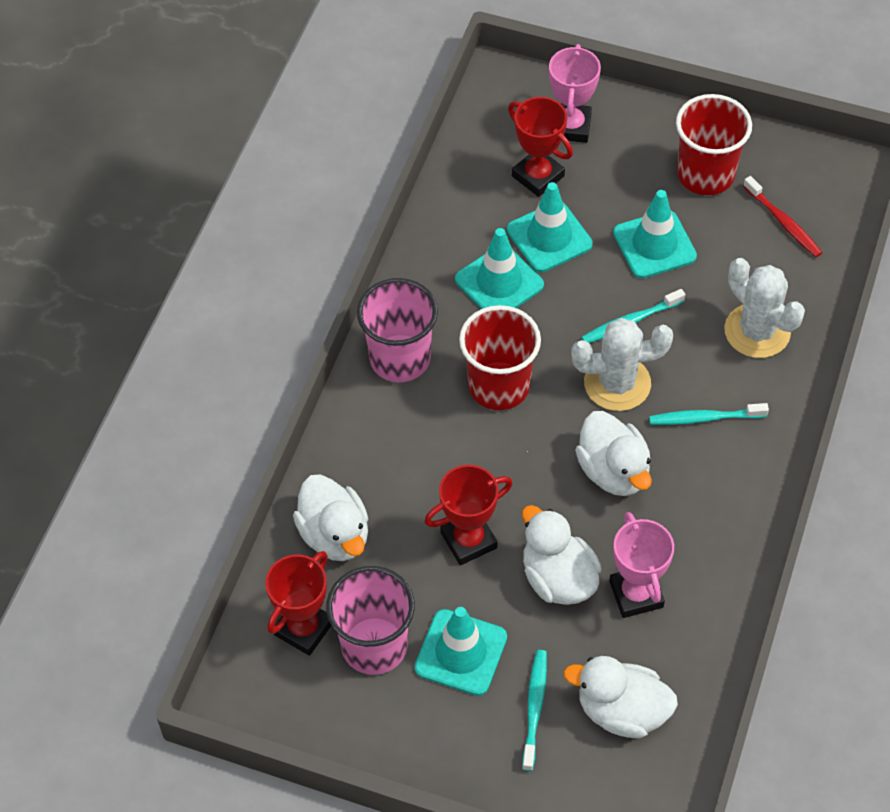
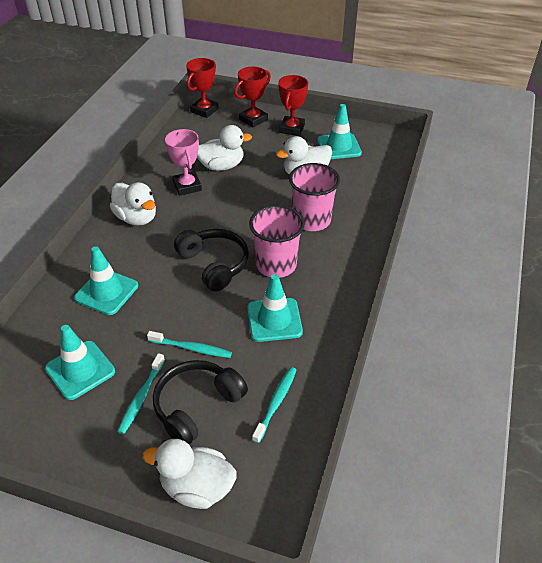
black headphones: none = 0 -> [153,360,248,445] [174,229,249,291] = 2
pink trophy: [549,44,601,143] [609,512,674,618] = 2 -> [165,129,202,196] = 1
red cup: [459,305,541,410] [676,94,752,195] = 2 -> none = 0
red toothbrush: [743,176,823,257] = 1 -> none = 0
white cactus: [571,318,673,411] [724,258,805,358] = 2 -> none = 0

